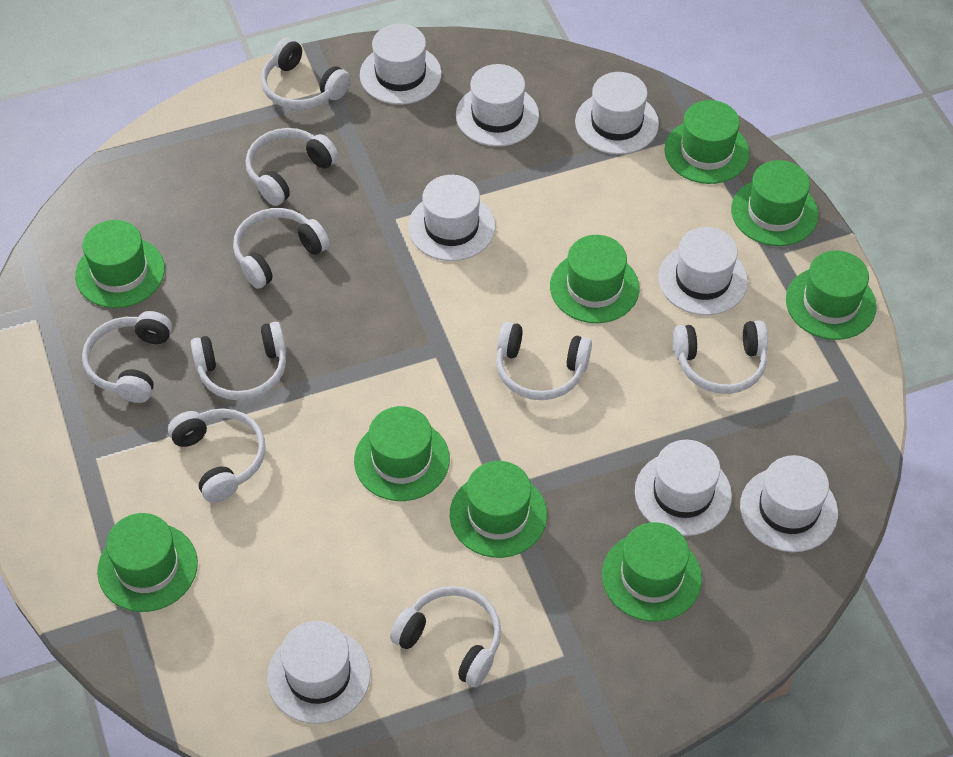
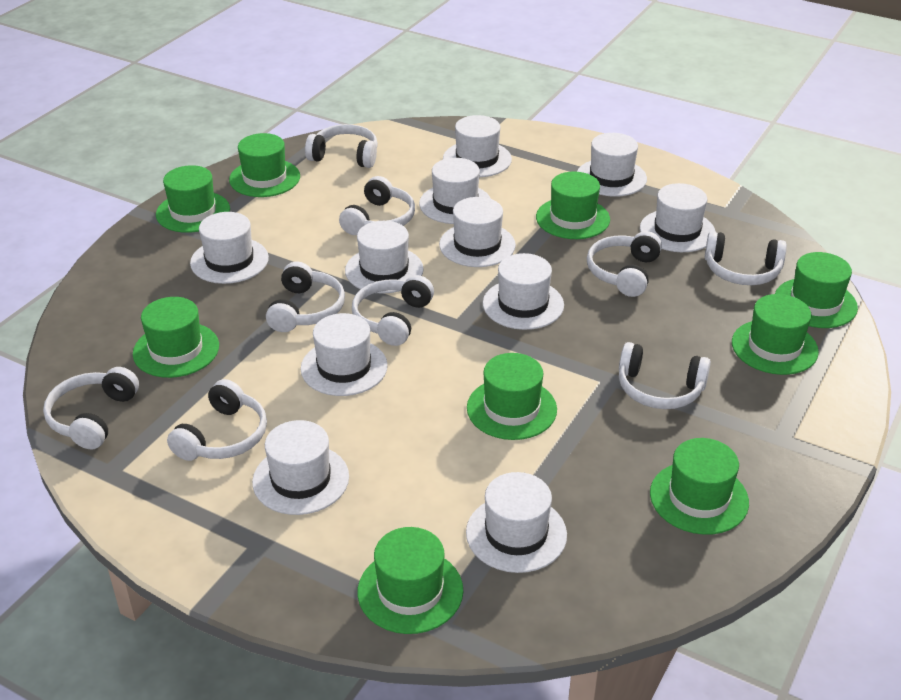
white hat: [267,621,371,724] [360,24,442,105] [408,175,495,261] [456,64,539,147] [575,72,659,154] [635,440,732,536] [658,227,748,315] [740,455,838,552] = 8 -> [190,212,269,284] [252,420,349,515] [301,313,388,396] [345,221,424,294] [419,158,491,224] [439,197,516,267] [443,115,512,177] [466,472,567,573] [483,253,564,330] [577,133,647,197] [640,183,716,252] = 11

